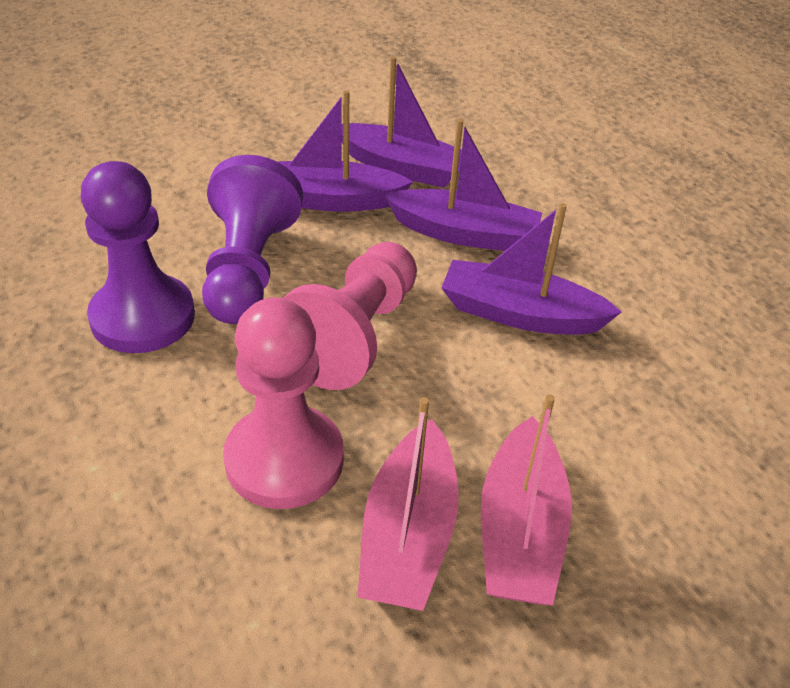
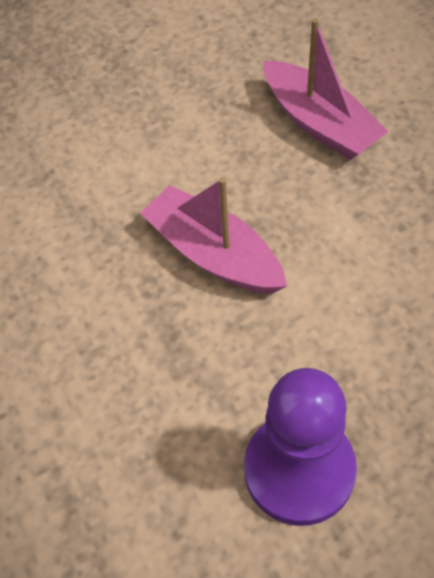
pink pawn: [223,297,344,509] [284,242,417,390] = 2 -> none = 0
purple boat: [277,90,413,212] [341,56,462,188] [384,119,542,251] [442,203,622,335] = 4 -> none = 0
purple pawn: [81,161,195,353] [202,155,303,324] = 2 -> [244,368,357,526] = 1

